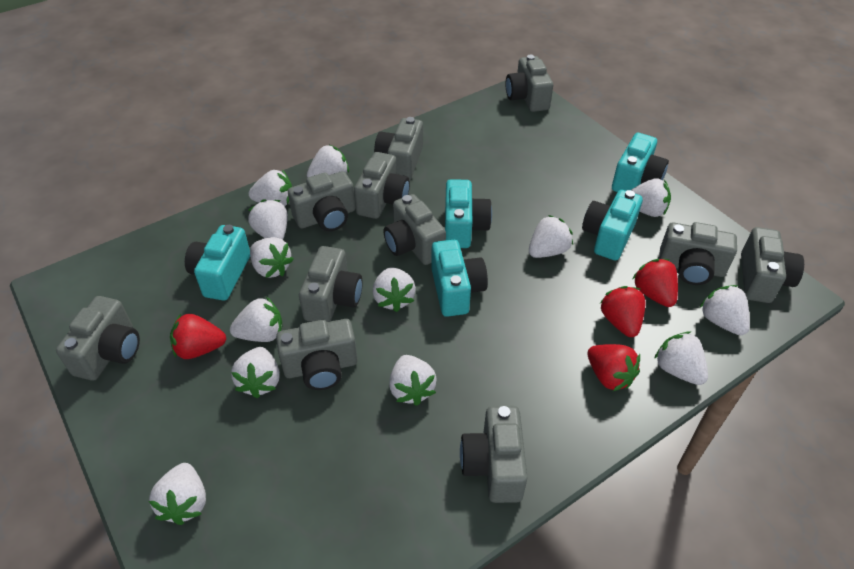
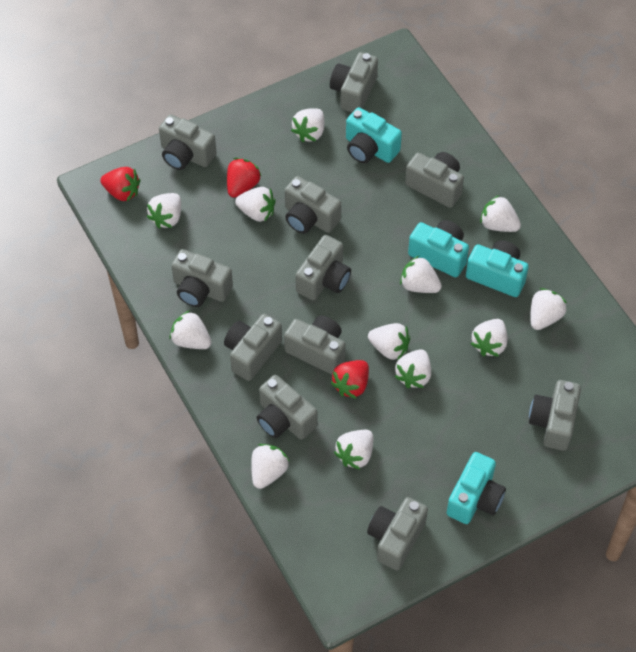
red strawberry: [170,314,226,359] [588,344,640,391] [600,286,646,337] [633,259,678,307] = 4 -> [100,167,140,201] [227,158,261,198] [330,360,369,399] = 3
turquoise camera: [185,225,250,301] [431,240,488,317] [445,179,492,248] [582,190,643,261] [612,133,669,192] = 5 -> [346,107,402,163] [408,220,469,277] [447,452,506,524] [466,240,529,297] = 4
white strawberry: [149,463,206,525] [230,297,282,342] [231,347,280,398] [248,199,288,240] [249,170,292,206] [250,237,294,278] [307,144,349,178] [373,268,416,312] [389,355,437,406] [529,215,573,258] [632,178,671,217] [654,331,708,385] [700,285,750,335] = 13 -> [147,193,181,228] [170,310,212,349] [235,187,276,222] [251,444,289,489] [291,108,324,142] [334,430,373,470] [368,323,410,361] [394,349,431,388] [400,256,442,293] [471,319,507,357] [480,195,521,232] [531,288,567,330] = 12

